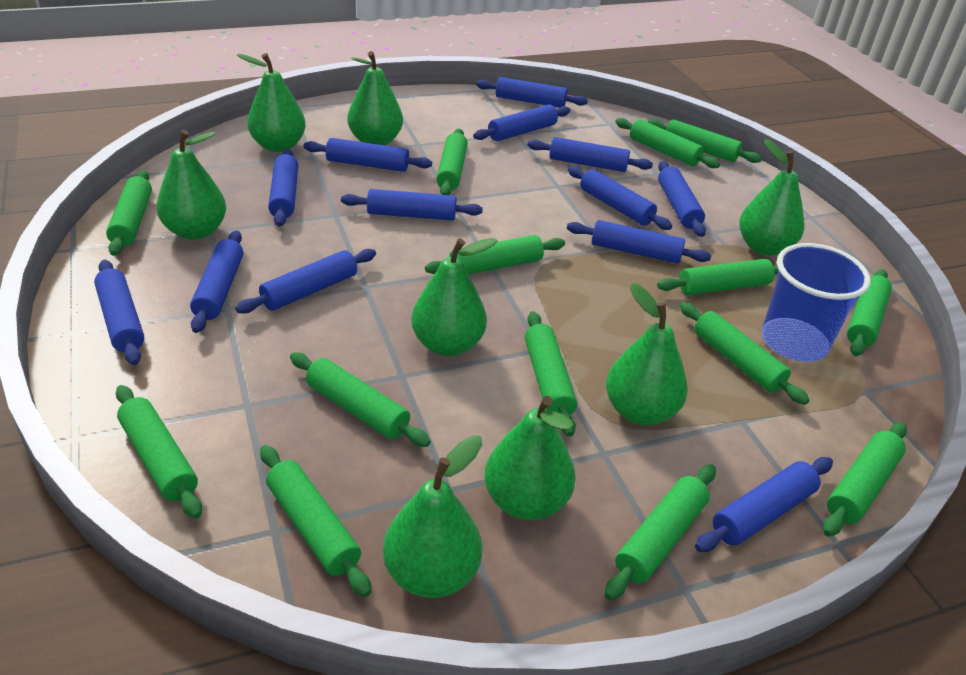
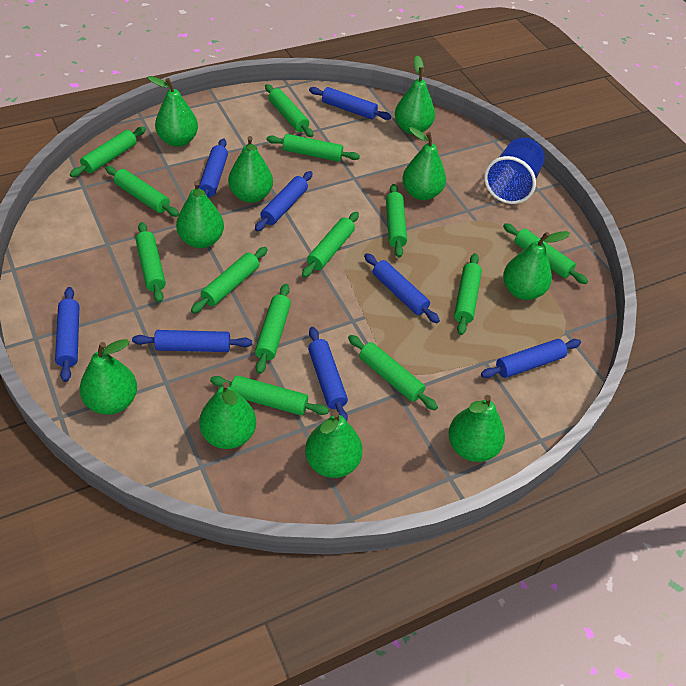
blue rolling pin: [94,260,144,365] [190,231,243,333] [236,249,376,314] [268,149,298,227] [303,138,432,172] [341,189,483,221] [473,105,570,141] [476,77,588,108] [527,137,653,172] [567,220,711,264] [568,166,672,230] [658,161,706,237] [695,457,833,552] = 13 -> [55,287,79,382] [132,330,252,352] [199,138,228,197] [255,171,313,231] [308,327,348,421] [309,87,391,120] [364,253,440,323] [481,339,581,378] = 8
green pear: [156,130,226,240] [237,53,306,152] [347,51,403,145] [383,435,482,598] [411,238,498,356] [484,396,576,520] [606,283,688,426] [739,139,804,256] = 8 -> [80,339,137,415] [147,76,198,147] [176,181,224,248] [199,382,256,449] [228,136,273,203] [305,411,363,478] [395,55,435,134] [402,127,446,200] [449,395,505,462] [503,231,570,300] = 10
green rolling pin: [106,170,152,256] [116,385,202,519] [260,445,371,597] [290,352,431,447] [425,235,565,275] [436,129,468,195] [525,311,577,437] [604,464,716,600] [615,118,720,168] [648,119,762,163] [657,259,778,295] [680,302,809,405] [823,422,907,537] [847,269,892,356] = 14 -> [70,127,146,177] [105,166,179,217] [136,222,166,303] [191,247,268,313] [210,375,329,415] [255,284,291,374] [265,84,314,137] [266,134,360,162] [302,212,359,278] [348,335,438,410] [386,184,407,258] [454,253,482,335] [503,223,588,284] = 13

